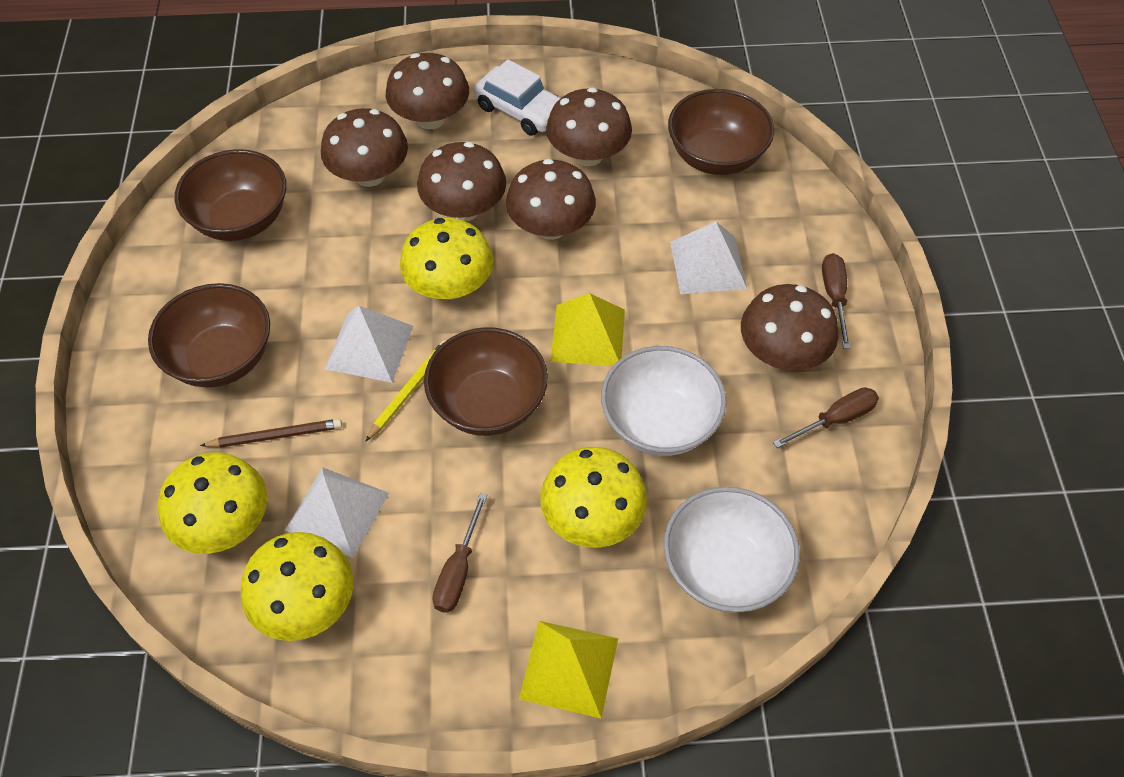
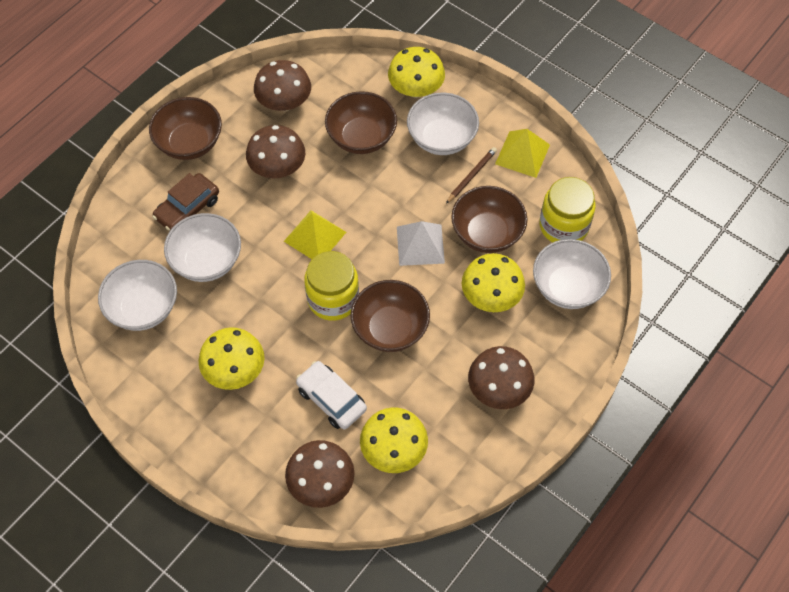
brown car: none = 0 -> [152,173,219,231] = 1
brown mushroom: [321,108,408,187] [386,53,469,129] [417,142,506,221] [506,159,596,240] [546,87,632,166] [741,284,839,371] = 6 -> [246,125,305,179] [254,60,311,111] [285,440,355,508] [468,346,534,409] = 4
brown screwdriver: [432,493,487,613] [773,387,879,448] [822,253,851,349] = 3 -> none = 0
white bowl: [601,346,726,456] [664,487,800,613] = 2 -> [98,260,177,331] [164,213,241,282] [407,93,479,155] [533,239,611,309] = 4
white pyramid: [285,467,389,558] [325,306,413,383] [670,221,747,294] = 3 -> [397,221,445,266] = 1
yellow jar: none = 0 -> [304,251,359,321] [540,177,596,243] = 2
yellow pencil: [365,340,445,442] = 1 -> none = 0

